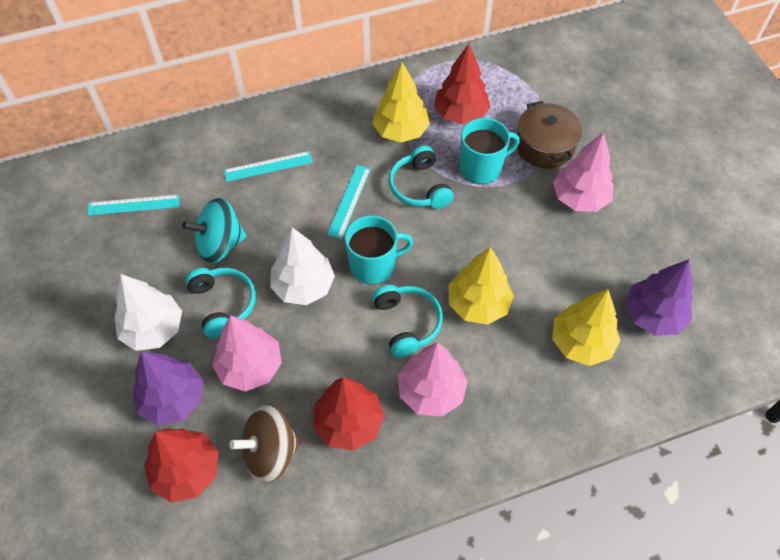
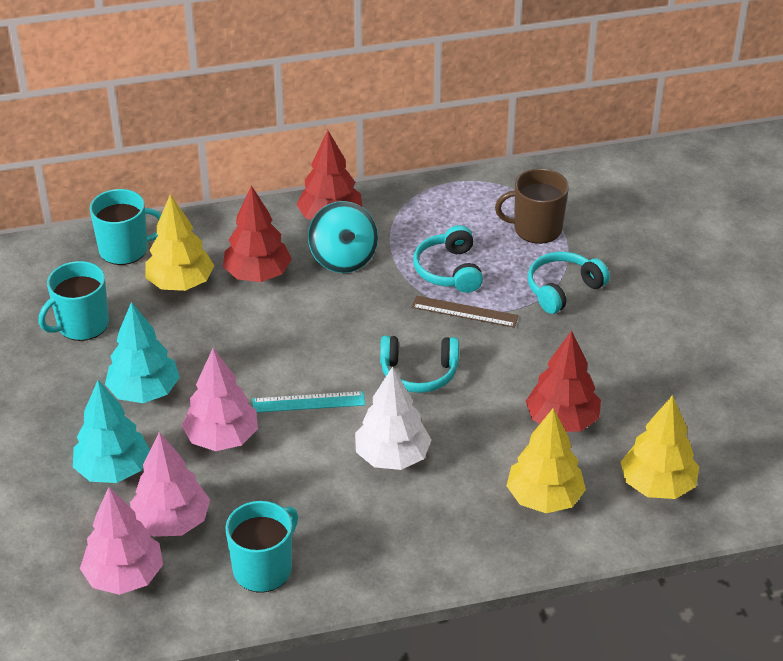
brown mug: none = 0 -> [495,169,569,244] = 1
brown pot: [517,101,582,169] = 1 -> none = 0
brown ruler: none = 0 -> [412,296,519,328] = 1
brown spinning top: [229,404,301,483] = 1 -> none = 0
purple tree: [132,351,203,426] [625,259,693,336] = 2 -> none = 0
turquoise mug: [345,215,413,285] [460,118,520,184] = 2 -> [39,261,109,341] [90,189,161,265] [225,501,298,592] = 3
turquoise ruler: [87,195,180,215] [224,151,313,182] [327,165,371,239] = 3 -> [253,391,365,413] = 1
turquoise tree: none = 0 -> [73,380,150,483] [105,302,180,403] = 2
white tree: [114,274,182,351] [270,227,335,305] = 2 -> [355,366,432,470] = 1

